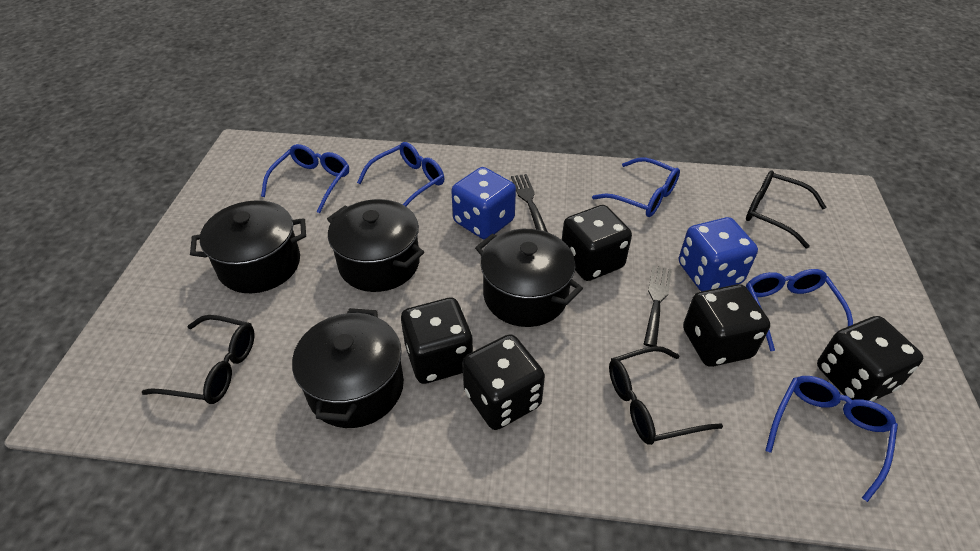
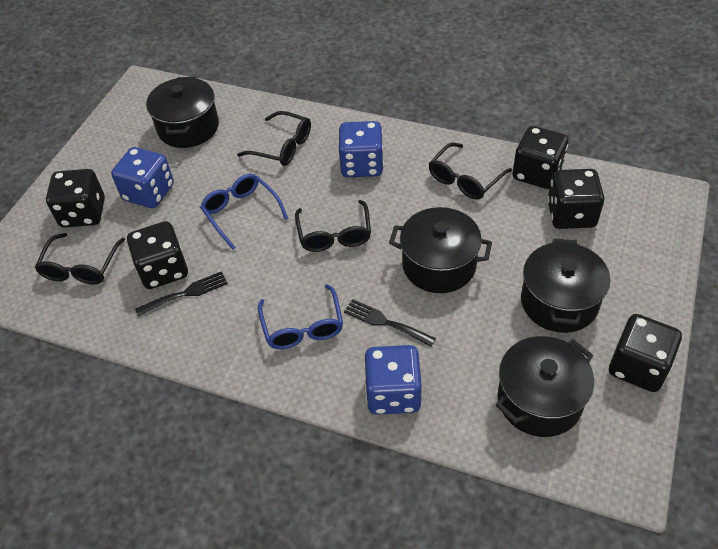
black glasses: [142,315,254,404] [609,346,723,445] [746,170,826,249] = 3 -> [35,233,125,284] [237,111,311,166] [295,200,371,252] [429,142,512,200] = 4
blue dice: [451,167,516,240] [679,217,758,291] = 2 -> [111,147,174,208] [338,121,384,177] [364,345,422,415] = 3
blue glasses: [261,144,349,213] [357,142,444,206] [592,157,680,217] [746,269,853,351] [765,376,898,502] = 5 -> [200,174,288,250] [258,284,343,349] = 2

